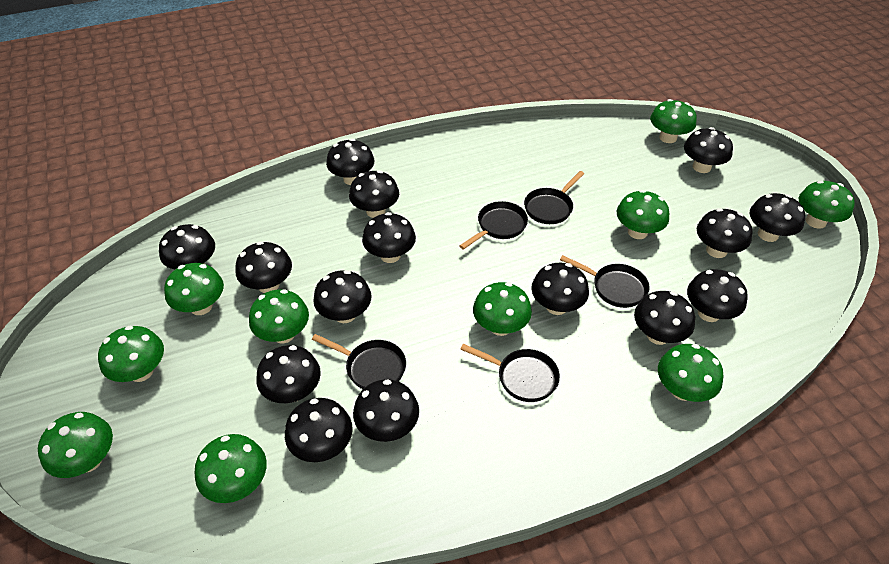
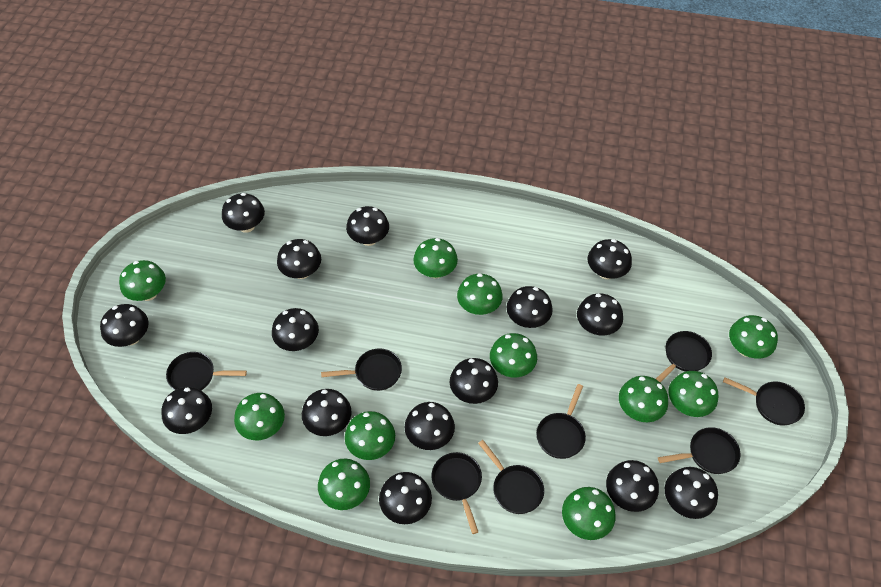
black pan: [312,334,406,389] [459,201,528,250] [460,344,560,402] [524,171,584,224] [560,255,650,308] = 5 -> [166,352,247,390] [321,348,402,391] [432,452,482,534] [478,440,544,514] [536,384,586,459] [656,331,712,382] [658,427,741,474] [723,377,805,425] = 8
green mushroom: [38,412,113,478] [98,326,164,382] [164,263,224,315] [194,434,267,503] [249,289,309,344] [473,282,532,336] [617,190,669,239] [650,99,697,143] [658,344,724,402] [799,180,855,229] = 10 -> [119,260,166,301] [234,393,285,440] [318,459,370,510] [345,411,395,460] [413,238,458,278] [457,273,503,315] [490,333,537,378] [562,487,616,540] [619,376,668,422] [669,371,719,417] [729,315,778,359] = 11

